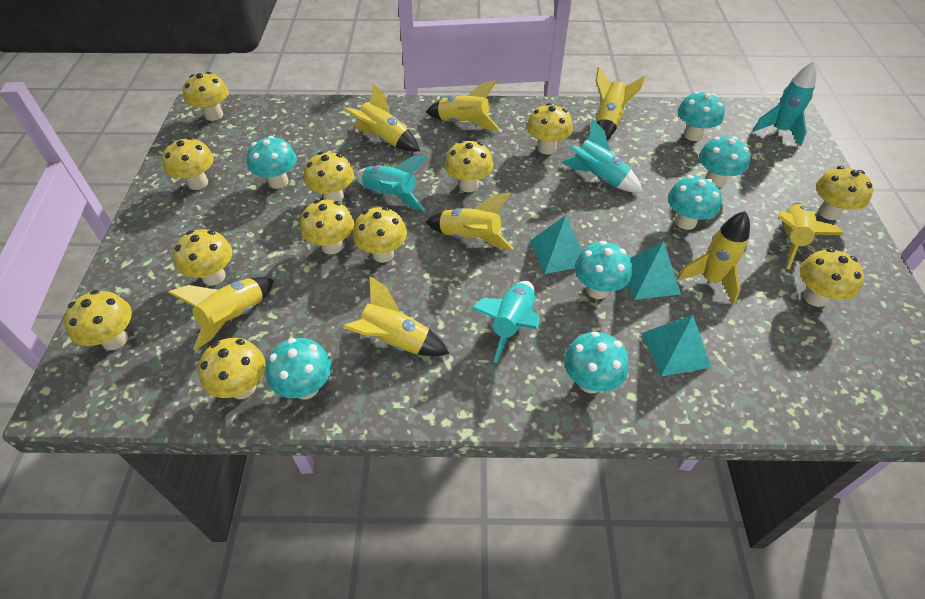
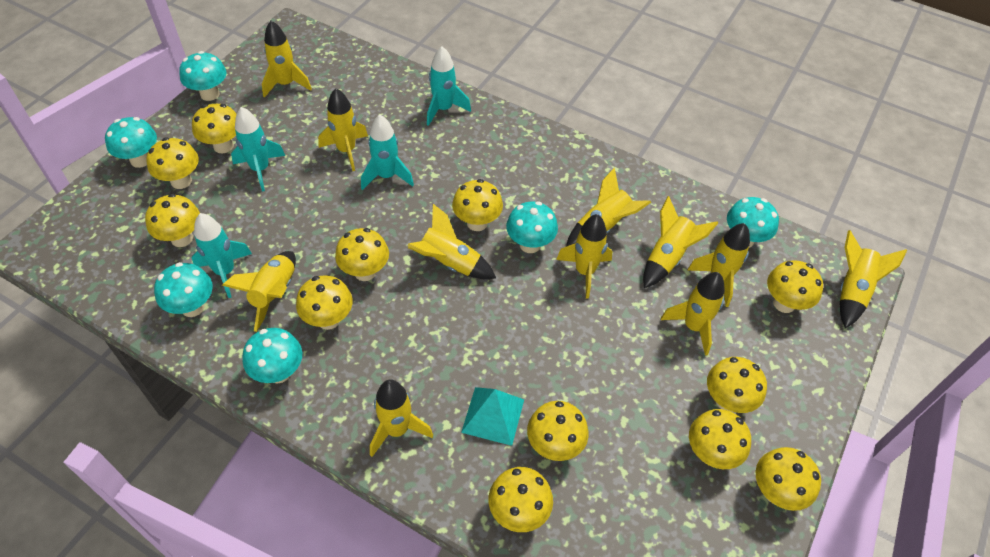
turquoise mushroom: [247,136,297,189] [266,338,331,399] [564,331,629,393] [575,241,632,299] [668,175,722,230] [678,91,725,141] [699,136,750,188] = 7 -> [105,117,157,168] [154,262,213,317] [179,51,226,101] [242,328,302,384] [506,201,558,253] [727,197,779,248] = 6
turquoise pyramid: [530,215,582,274] [628,241,681,300] [641,315,711,376] = 3 -> [461,387,524,446] = 1
yellow rocket: [168,277,274,351] [343,83,420,152] [343,276,450,356] [426,80,500,130] [426,192,513,250] [596,68,646,140] [677,211,750,304] [778,203,843,270] = 8 -> [222,251,296,332] [262,21,312,98] [318,88,368,171] [370,379,433,457] [407,204,496,279] [556,214,612,299] [566,168,651,247] [643,196,718,288] [661,272,725,356] [687,223,750,307] [840,230,907,329] = 11

